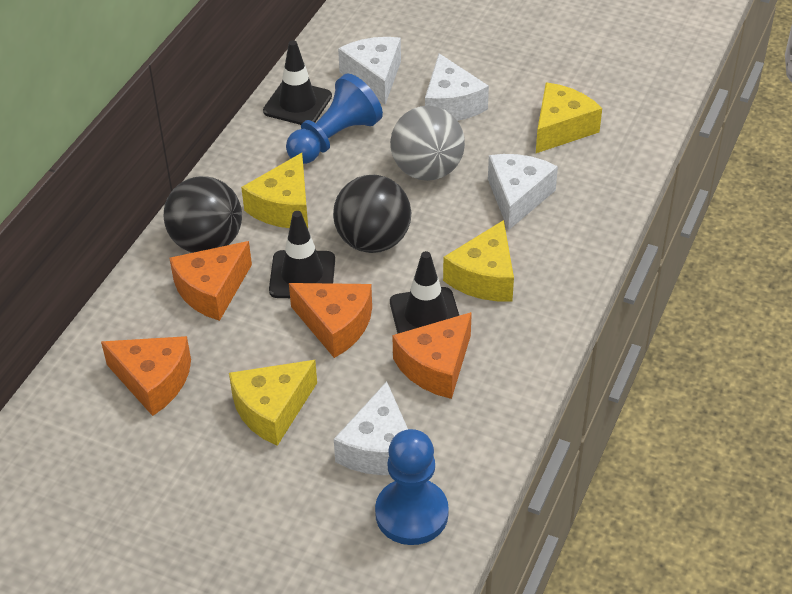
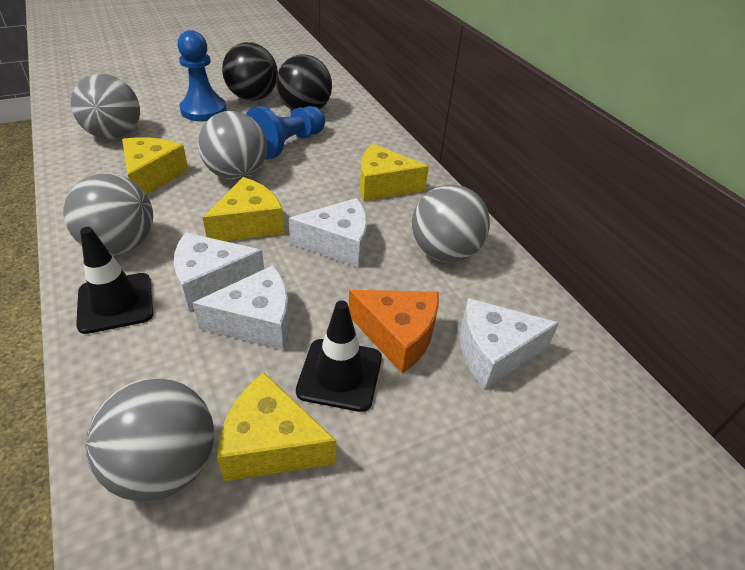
black traffic cone: [263,40,332,125] [269,211,335,298] [390,251,459,334] = 3 -> [76,227,153,334] [296,300,382,412] = 2
grey ball: [390,106,465,181] = 1 -> [63,174,153,255] [71,74,140,139] [85,378,214,501] [198,111,267,180] [412,184,490,262] = 5
orange cheese: [101,336,191,416] [169,241,252,321] [289,283,372,358] [392,312,472,399] = 4 -> [349,290,439,373] = 1

